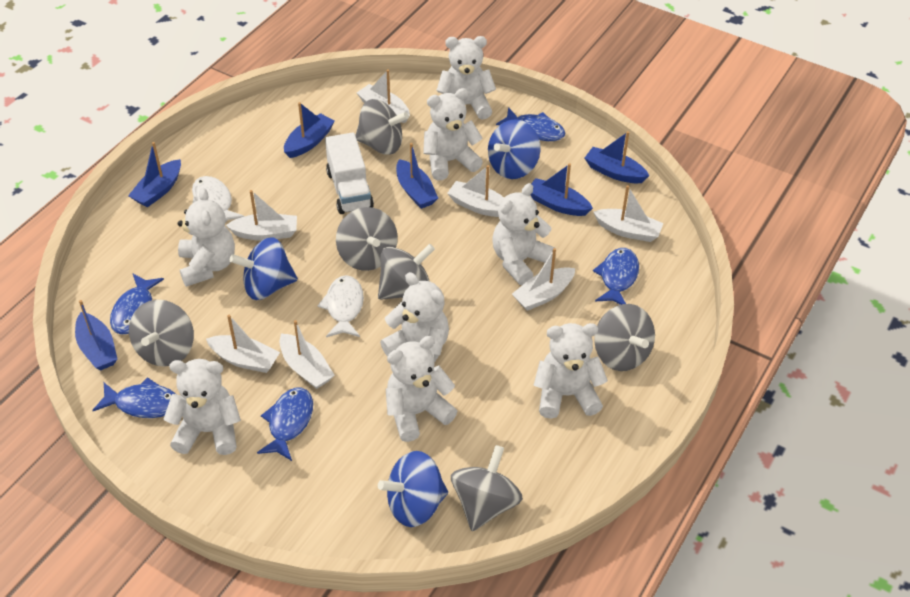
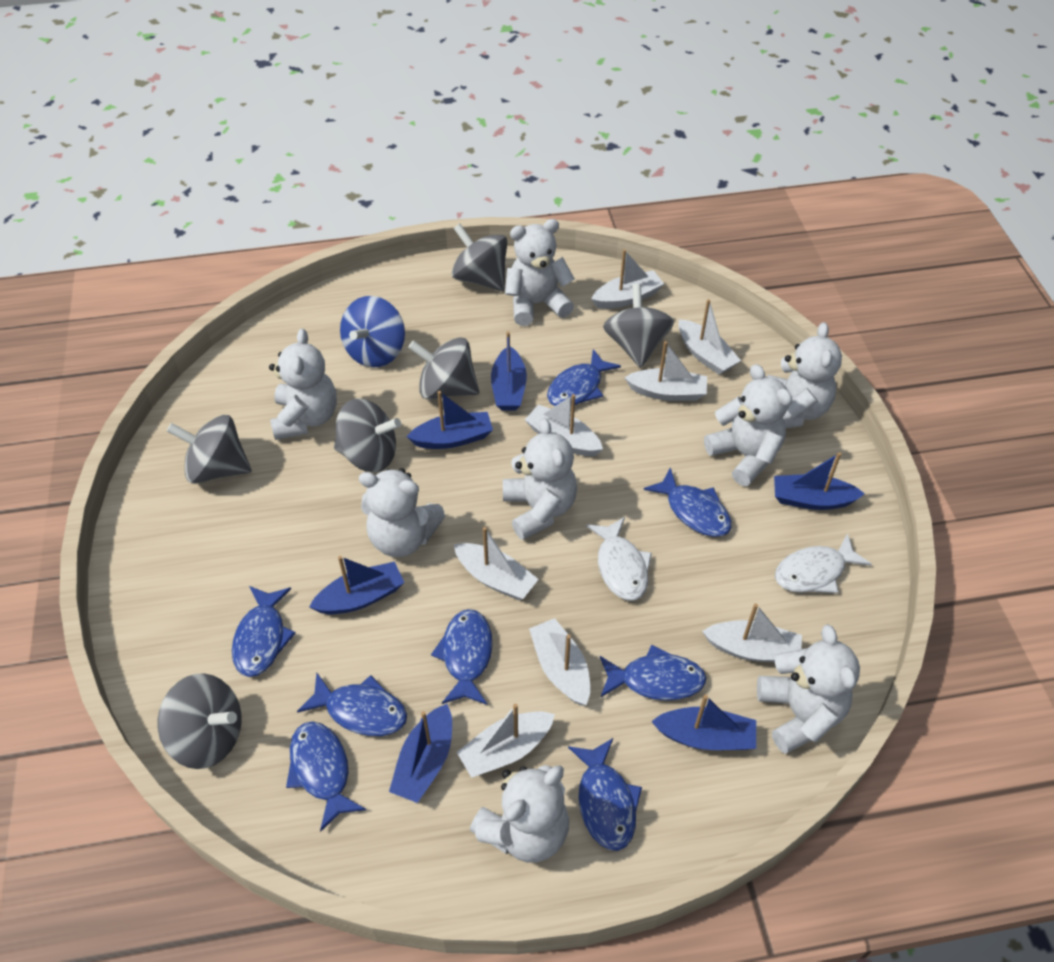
blue fish: [92,377,176,418] [110,274,164,334] [257,388,313,461] [496,107,565,141] [593,248,639,305] = 5 -> [232,586,296,677] [286,721,366,832] [297,673,407,736] [431,609,492,705] [547,349,621,406] [568,738,642,851] [600,645,706,701] [644,467,732,537] = 8
blue spinning top: [230,237,298,300] [378,451,448,527] [488,119,541,179] = 3 -> [340,296,405,367] = 1
white boat: [206,315,280,373] [226,190,297,241] [279,320,335,389] [357,70,410,123] [447,165,504,217] [512,248,575,311] [593,185,663,242] = 7 -> [454,527,538,600] [457,704,555,778] [525,394,603,456] [529,618,590,706] [591,249,664,309] [624,341,707,401] [678,299,741,375] [702,603,802,662] = 8
white truck: [325,133,374,214] = 1 -> none = 0

